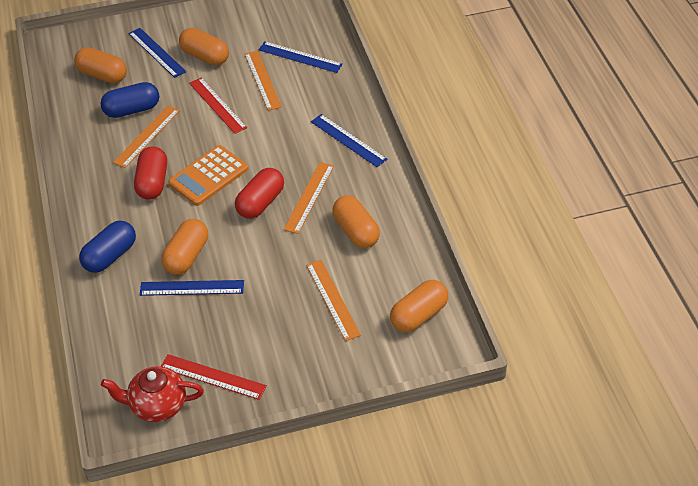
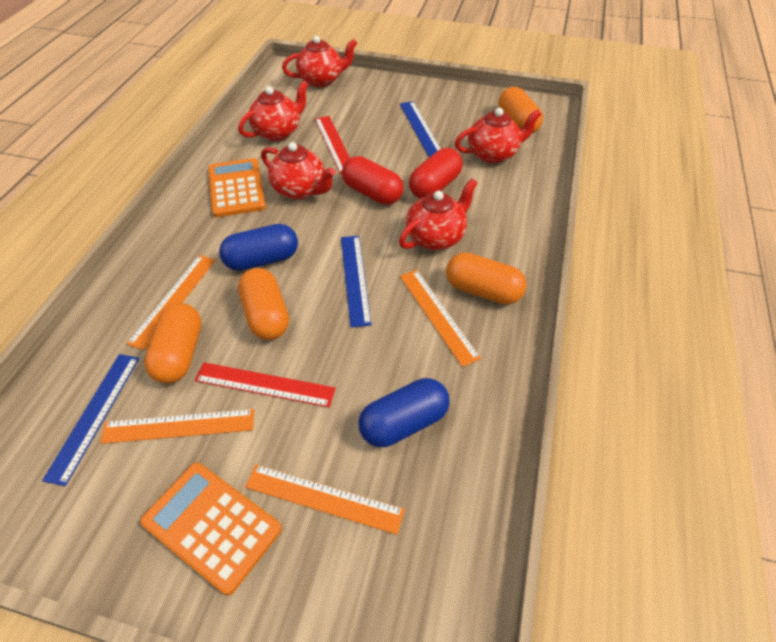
blue ruler: [128,28,186,78] [140,280,244,296] [258,42,343,73] [311,114,388,167] = 4 -> [42,354,140,486] [341,236,371,328] [400,101,441,157] = 3
orange calculator: [168,145,248,206] = 1 -> [140,462,282,596] [208,158,266,217] = 2
orange capsule: [74,47,127,83] [161,219,208,275] [179,28,229,66] [332,195,380,248] [390,280,448,332] = 5 -> [144,303,201,384] [238,268,289,340] [446,252,527,305] [498,87,543,134] = 4
red teapot: [101,366,204,422] = 1 -> [238,81,309,141] [261,142,336,200] [282,36,357,87] [399,179,477,250] [455,108,542,164] = 5

